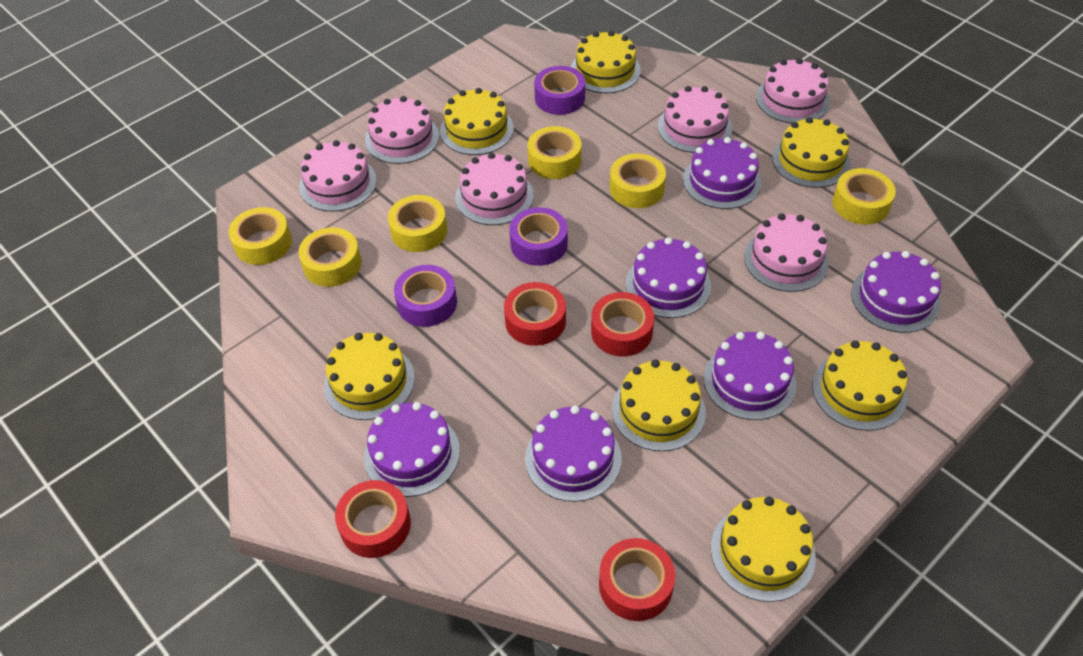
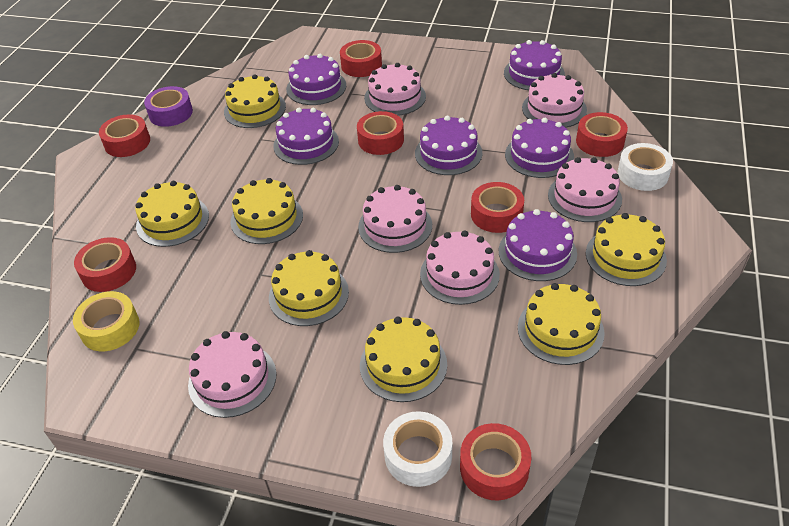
purple tape: [394,265,457,327] [509,207,568,266] [534,66,585,115] = 3 -> [144,86,193,127] = 1
red tape: [335,480,411,558] [504,282,566,346] [591,292,654,356] [599,538,675,621] = 4 -> [74,237,136,292] [99,114,150,157] [340,40,382,77] [357,111,404,155] [460,423,531,501] [471,182,524,233] [576,112,628,157] = 7
white tape: none = 0 -> [383,411,452,487] [618,143,673,191] = 2
yellow tape: [229,207,292,265] [298,227,361,287] [388,195,447,252] [528,126,581,179] [610,153,666,208] [833,168,896,225] = 6 -> [73,291,140,351] = 1

